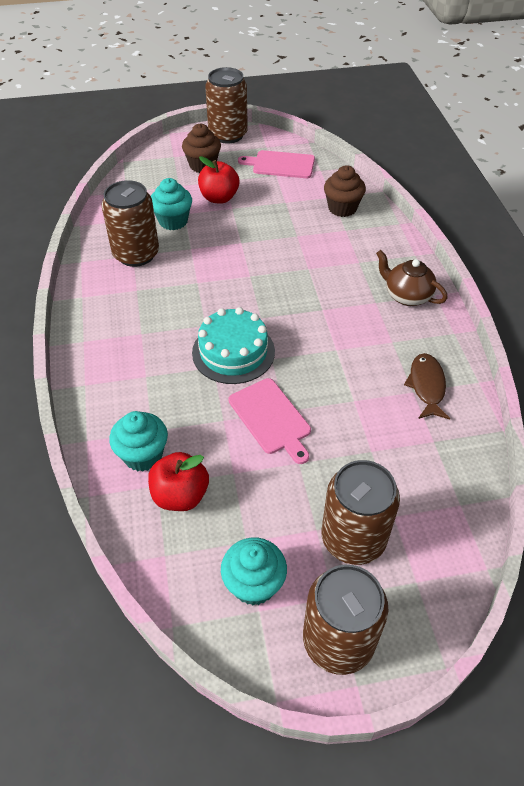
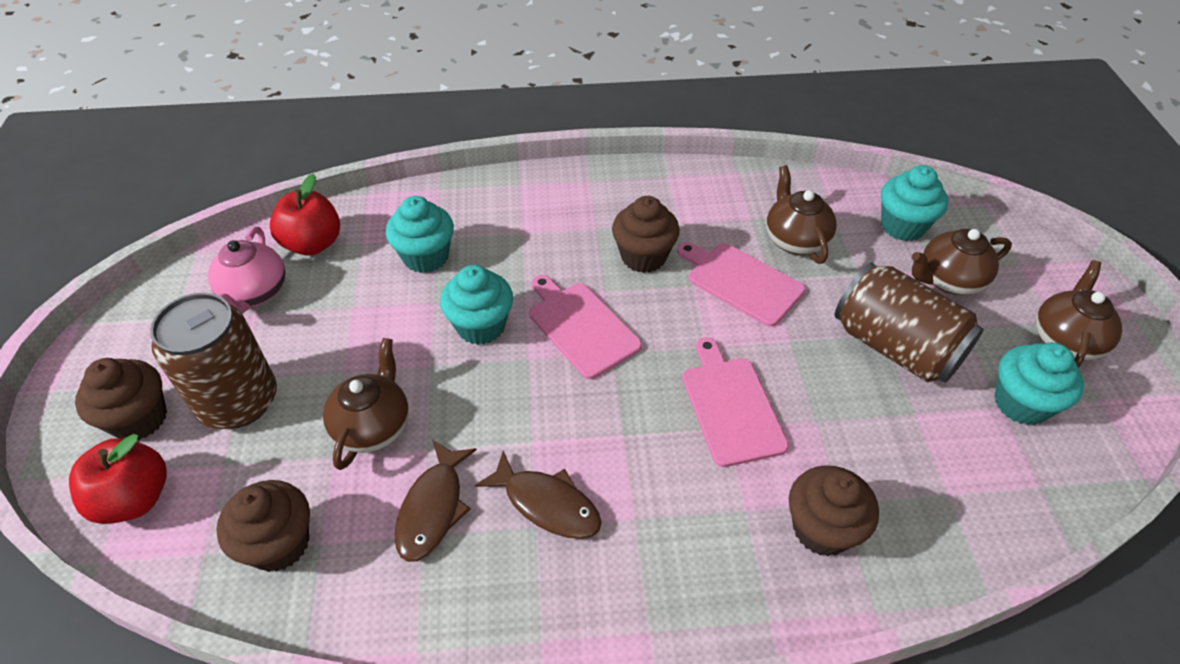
brown can: [102,180,159,267] [205,67,248,144] [303,564,388,675] [321,460,400,565] = 4 -> [150,293,277,429] [835,263,983,383] = 2
brown cupcake: [182,124,221,173] [324,165,366,217] = 2 -> [75,358,167,440] [216,480,310,572] [612,196,680,273] [789,465,879,556] = 4
brown fish: [404,353,450,420] = 1 -> [395,440,477,562] [475,451,602,539] = 2
brown teapot: [376,250,448,306] = 1 -> [323,338,409,470] [766,165,837,264] [912,229,1012,295] [1036,260,1123,368] = 4
pink cutting board: [228,378,311,464] [238,150,315,178] = 2 -> [529,275,642,379] [677,242,805,327] [682,338,789,467] = 3
pink teapot: none = 0 -> [208,227,285,314] = 1
turquoise cake: [192,307,275,384] = 1 -> none = 0
turquoise cupcake: [109,411,168,472] [151,178,192,230] [221,537,287,605] = 3 -> [386,196,454,273] [440,265,513,345] [881,165,948,241] [995,342,1084,425] = 4

